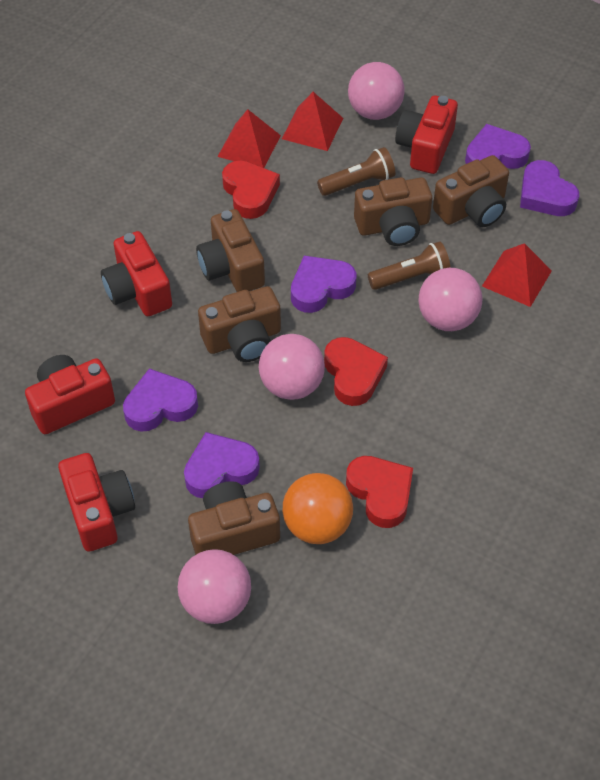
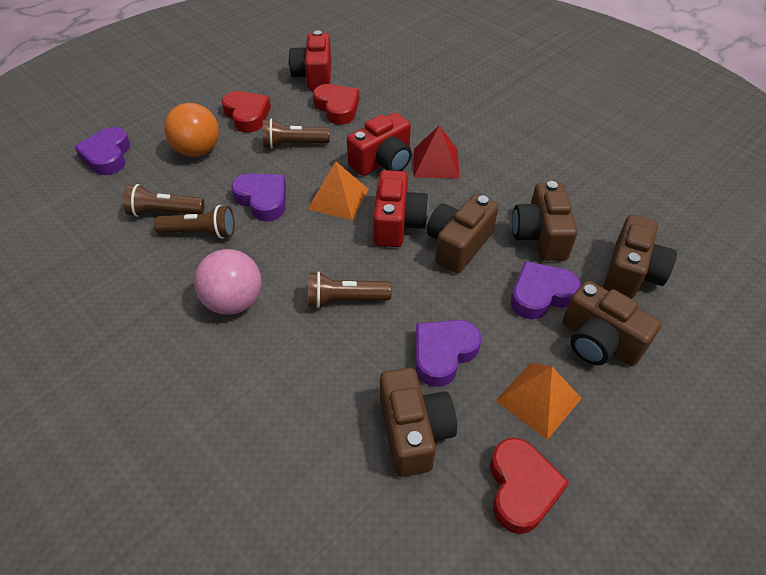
brown flashlight: [317,147,395,196] [368,241,451,290] = 2 -> [123,184,205,217] [154,205,235,239] [263,119,330,149] [308,271,392,308] = 4
orange pyramid: none = 0 -> [308,161,369,220] [496,363,582,440] = 2
pink ball: [178,549,251,624] [259,334,325,400] [348,62,405,120] [418,268,482,331] = 4 -> [194,249,262,315] = 1
purple heart: [123,368,198,432] [184,432,260,498] [291,256,356,313] [465,124,531,169] [520,160,579,216] = 5 -> [75,127,130,175] [231,173,286,221] [416,320,481,387] [511,261,581,320] = 4
red camera: [25,355,115,434] [58,453,135,552] [101,231,172,316] [395,95,458,174] = 4 -> [289,30,331,91] [347,112,412,176] [373,170,429,247] = 3
red pyramid: [218,109,281,168] [282,92,343,151] [482,243,552,307] = 3 -> [413,125,459,179] = 1

